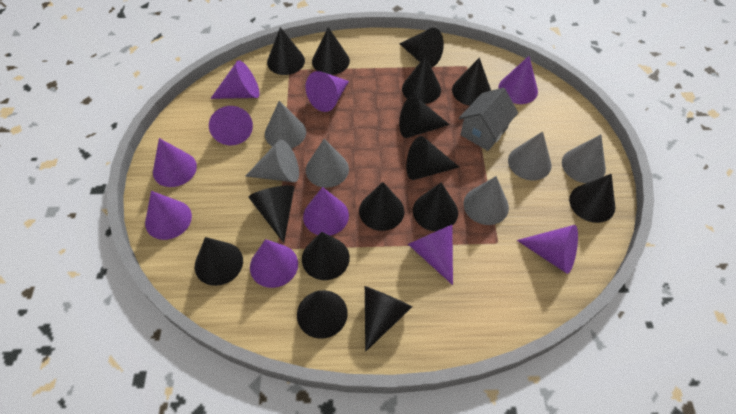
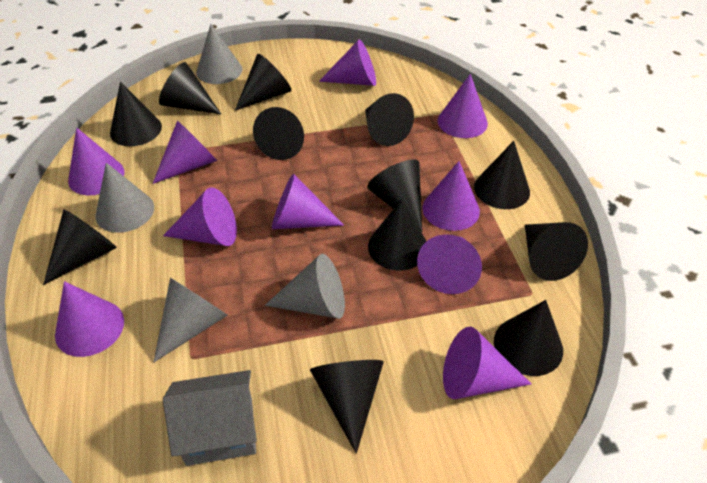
black cone: [195,237,243,286] [249,185,295,243] [267,27,305,75] [297,290,348,339] [302,232,350,280] [312,27,350,75] [359,182,404,231] [365,286,412,352] [399,96,450,138] [400,28,444,67] [402,56,441,104] [406,136,459,180] [413,183,458,231] [452,58,491,106] [569,174,615,223] = 15 -> [43,209,117,285] [110,81,162,146] [159,62,221,114] [235,54,292,111] [253,107,304,160] [310,360,384,454] [365,93,414,146] [367,159,422,232] [368,199,426,271] [474,141,530,209] [494,300,563,376] [525,222,588,281] = 12
grey cone: [245,140,299,182] [265,101,306,148] [306,139,349,188] [464,176,509,225] [508,131,551,180] [562,135,606,183] = 6 -> [95,163,154,233] [154,278,228,362] [196,24,242,84] [265,254,345,319] = 4

